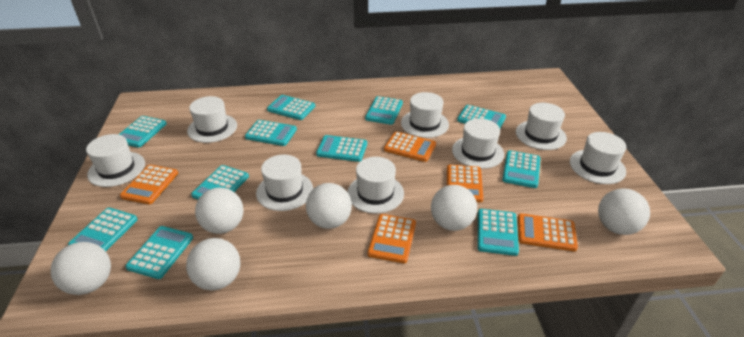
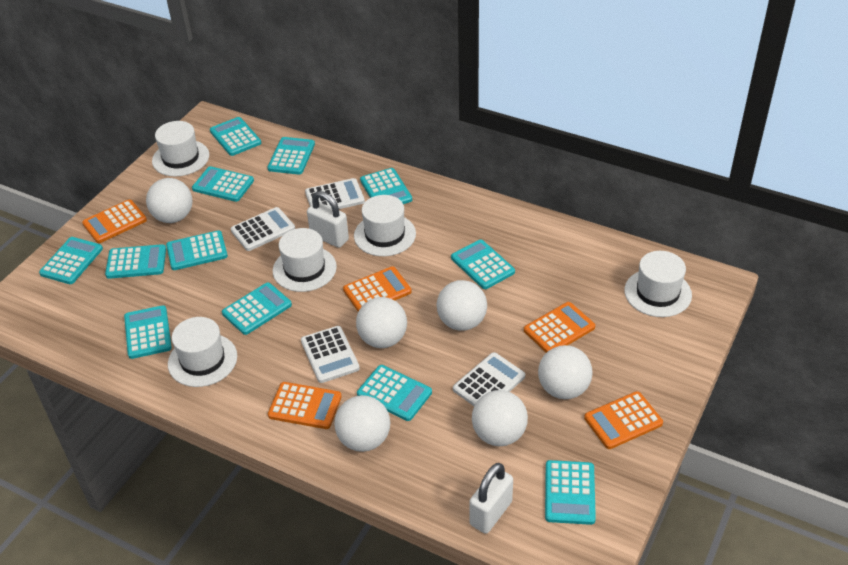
turquoise calculator: [68,208,138,251] [119,116,167,148] [125,226,193,279] [191,165,249,199] [245,120,297,146] [267,95,315,120] [316,135,367,162] [365,96,403,125] [457,105,506,128] [478,209,519,256] [502,150,540,188] = 11 -> [39,237,103,284] [105,244,166,279] [124,305,172,359] [166,231,228,270] [192,166,254,202] [210,117,261,156] [222,283,292,335] [267,137,315,175] [357,365,432,421] [360,168,412,204] [451,239,515,289] [545,460,596,525] = 12
white calculator: none = 0 -> [231,207,295,251] [301,326,360,383] [305,178,365,209] [453,352,525,406] = 4
white hat: [86,134,145,187] [187,96,237,143] [256,155,313,211] [347,157,404,214] [401,92,449,138] [452,118,504,169] [516,103,567,150] [570,132,627,184] = 8 -> [152,121,209,176] [168,317,237,387] [273,228,337,292] [354,195,416,256] [624,251,692,317] = 5
white padlock: none = 0 -> [307,191,349,248] [469,463,513,534] = 2

